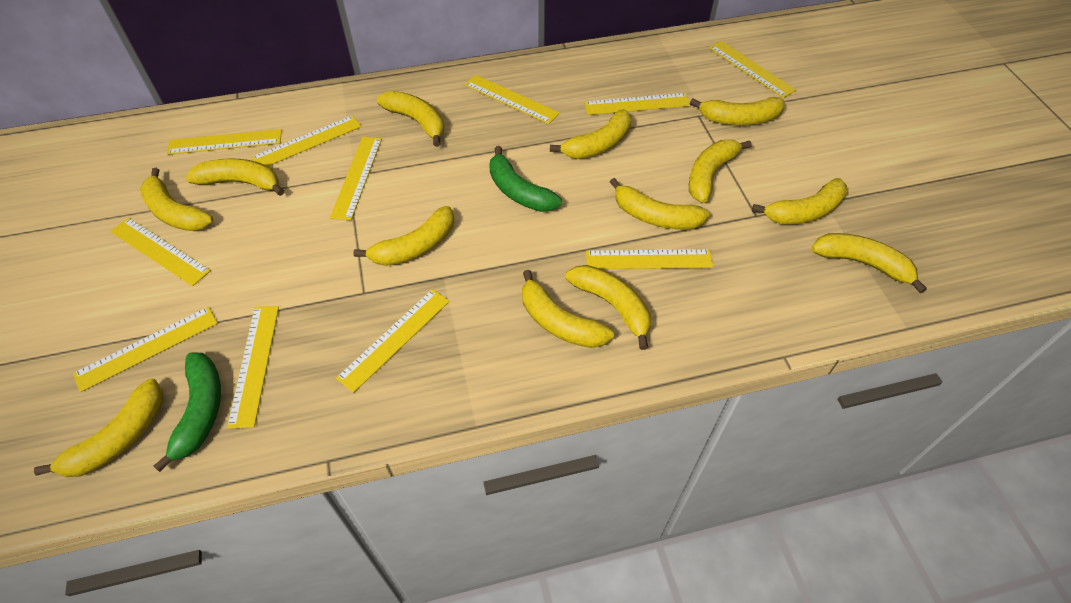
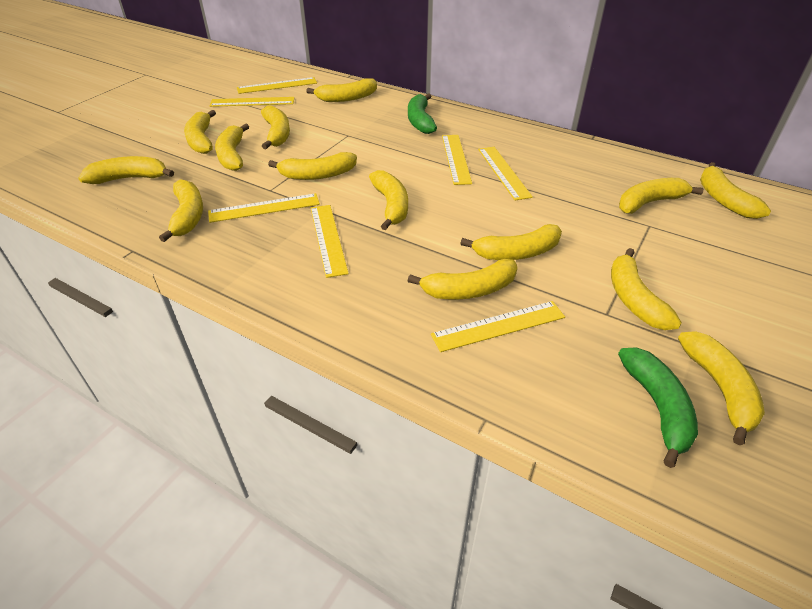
yellow banana: [34,378,163,477] [140,168,213,231] [185,158,284,196] [353,206,454,266] [377,91,444,147] [522,270,614,348] [550,109,632,159] [565,265,651,350] [610,178,710,230] [689,140,752,203] [690,97,785,125] [752,178,847,224] [811,233,927,293] = 13 -> [78,156,174,184] [159,179,203,242] [184,110,216,154] [215,123,249,171] [261,105,290,149] [268,152,357,180] [306,79,377,102] [369,170,408,230] [408,259,518,300] [460,224,562,260] [611,248,682,330] [619,178,704,214] [678,331,765,445] [700,162,771,219] = 14
yellow ruler: [73,307,218,392] [110,218,211,286] [167,129,282,155] [227,306,279,429] [251,115,361,166] [330,137,382,221] [336,289,450,393] [464,75,560,124] [584,93,691,115] [586,249,713,269] [709,41,796,98] = 11 -> [208,193,320,223] [209,97,295,107] [237,77,317,94] [311,205,349,278] [431,301,565,352] [442,135,472,185] [478,147,533,200] = 7

